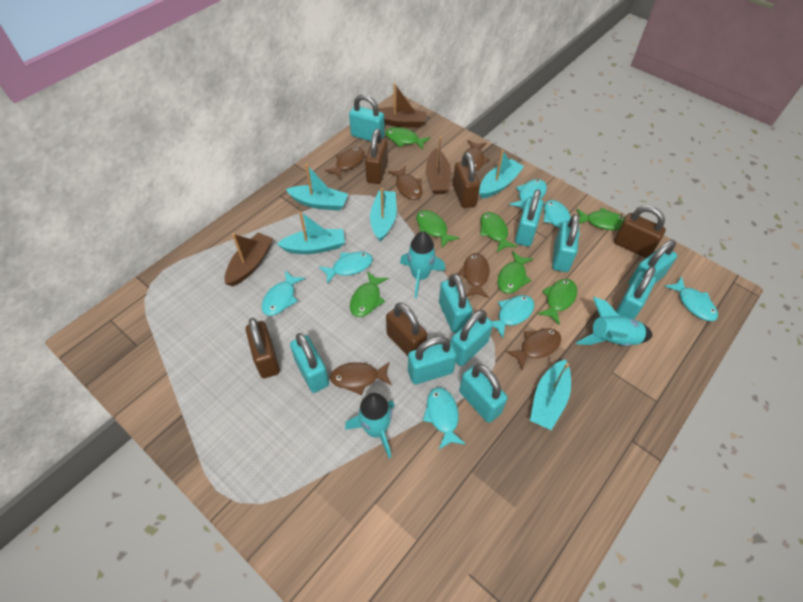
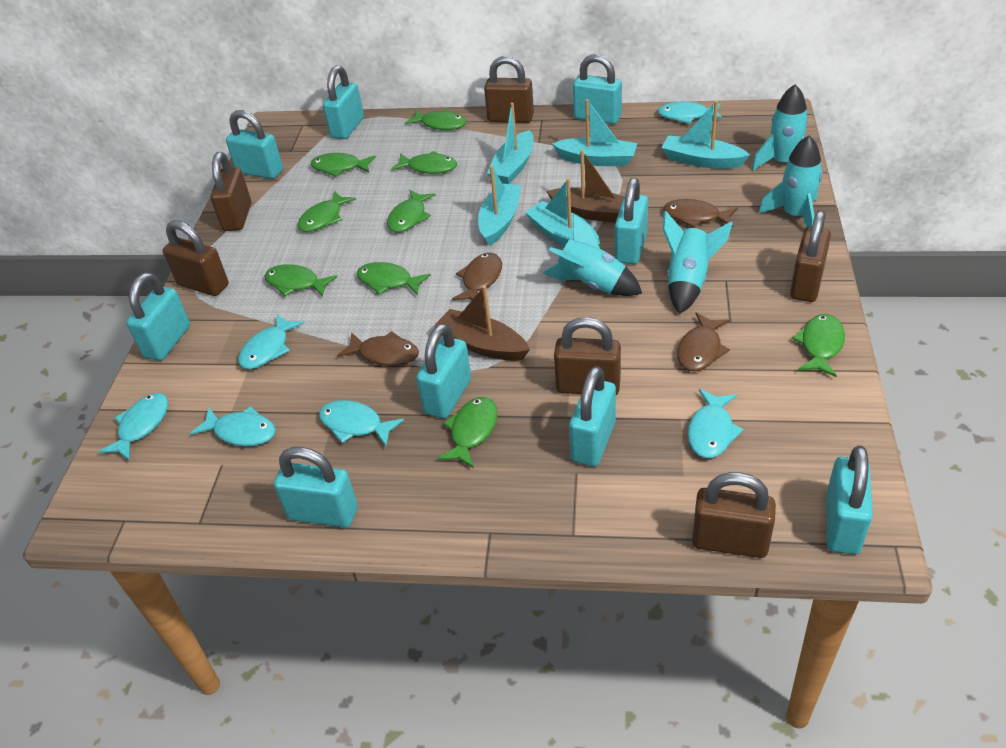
brown boat: [225,232,273,286] [378,83,427,128] [426,136,451,194] = 3 -> [434,285,530,361] [546,150,624,223] = 2
brown fish: [325,147,365,179] [330,362,392,395] [388,166,422,200] [458,253,490,298] [466,140,490,171] [506,328,561,370] = 6 -> [338,331,419,366] [452,253,502,300] [663,199,738,228] [677,312,730,371] = 4
brown padlock: [246,318,280,378] [365,129,388,184] [386,303,427,356] [453,152,480,208] [614,206,666,258] = 5 -> [162,220,229,296] [210,152,251,231] [484,56,534,123] [554,317,621,395] [692,472,776,558] [790,211,831,302] = 6
green fish: [350,271,388,317] [385,127,430,150] [416,210,459,248] [480,212,517,253] [497,251,533,294] [538,279,577,325] [576,208,625,230] = 7 -> [264,264,337,297] [298,191,356,232] [311,153,376,177] [356,262,431,295] [387,190,436,232] [391,151,457,174] [405,109,466,130] [438,397,497,468] [792,314,845,377] = 9
turquoise fish: [262,271,305,316] [319,252,373,284] [423,388,465,449] [492,295,534,338] [509,179,547,210] [543,200,580,235] [664,276,718,321] = 7 -> [98,393,168,461] [190,406,276,446] [238,314,304,369] [319,400,404,446] [658,101,722,124] [688,389,744,458] = 6
turquoise padlock: [290,333,329,393] [349,94,385,141] [408,336,457,384] [439,274,473,333] [451,310,493,366] [459,364,508,423] [515,189,544,247] [552,214,579,272] [616,266,656,319] [628,240,677,285] = 10 -> [126,273,190,361] [226,110,283,179] [274,447,358,528] [323,65,364,139] [416,323,471,419] [569,366,616,466] [573,54,622,124] [615,178,648,264] [826,445,873,554] = 9
turquoise rocket: [345,393,395,458] [400,231,445,298] [576,297,653,346] = 3 -> [543,215,642,296] [663,211,733,314] [752,84,808,171] [759,135,823,227] = 4

